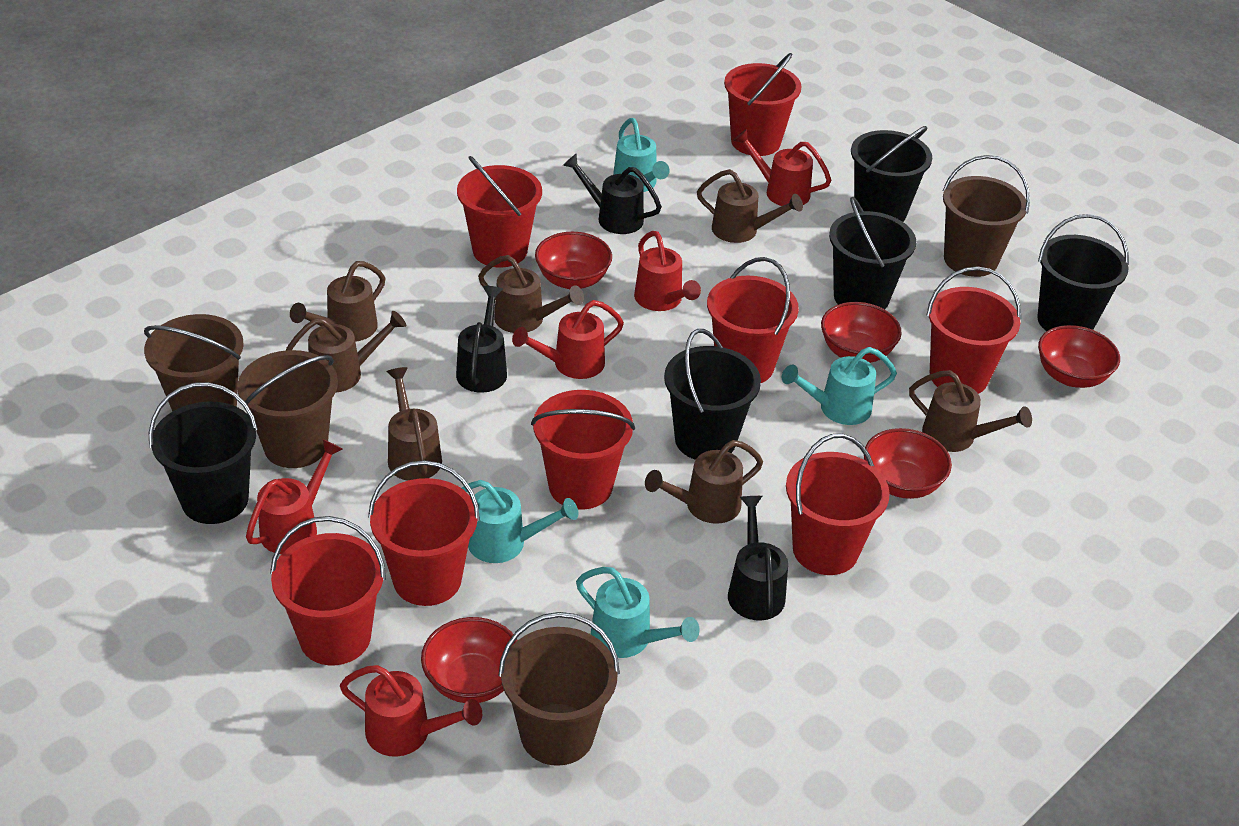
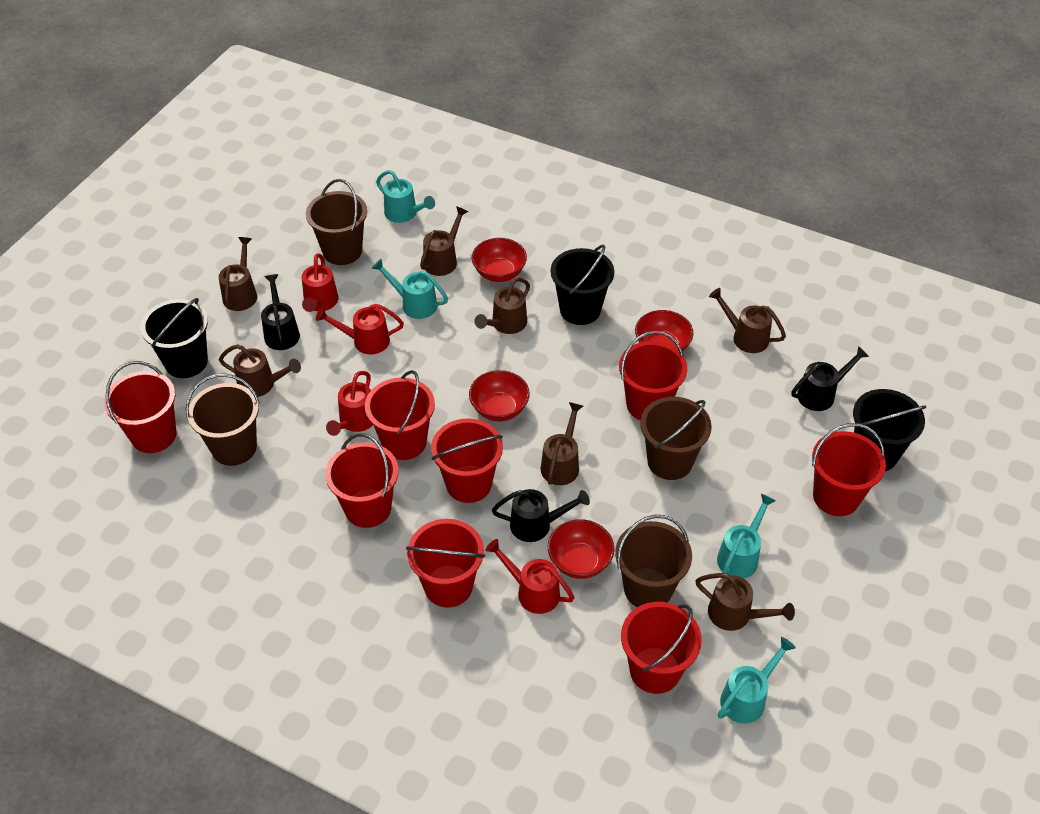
black bucket: [149,382,258,524] [664,329,761,460] [829,197,916,309] [851,126,932,222] [1037,214,1129,331] = 5 -> [140,298,208,378] [551,245,614,325] [853,389,926,471] = 3
red bowl: [421,617,518,703] [535,232,612,289] [821,302,901,363] [864,428,952,499] [1038,325,1120,388] = 5 -> [469,370,530,421] [472,238,527,282] [548,519,614,579] [635,310,694,352] = 4
red watering can: [246,439,342,554] [340,665,482,757] [512,300,624,379] [634,231,701,311] [733,129,831,206] = 5 -> [302,253,339,312] [316,304,404,355] [326,371,373,436] [485,539,575,614] = 4

